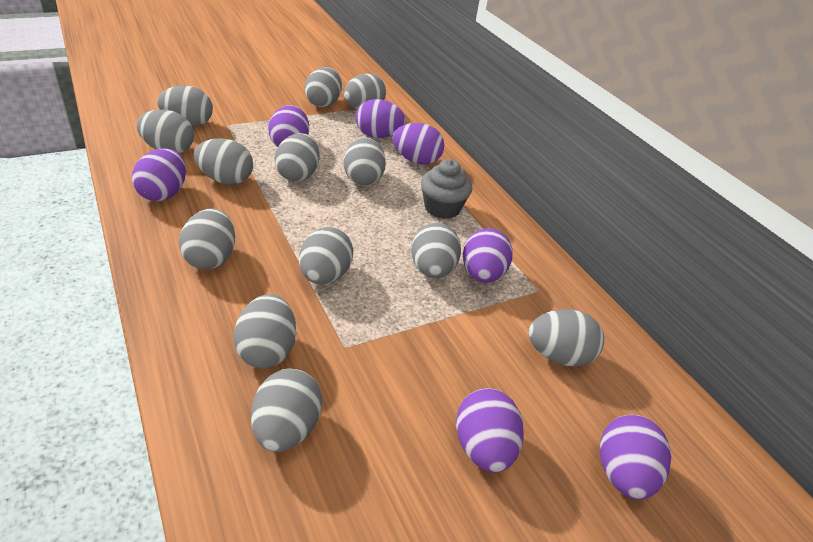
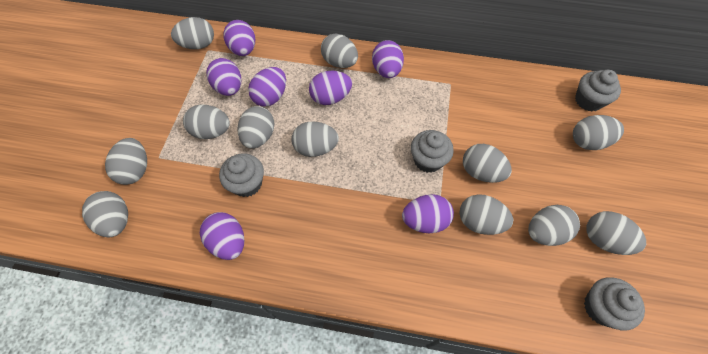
grey cupcake: [421,159,472,219] = 1 -> [219,153,264,197] [411,130,454,173] [575,70,621,111] [584,277,645,331] = 4
grey egg: [137,110,194,153] [157,86,213,127] [179,209,235,269] [194,138,253,185] [234,294,296,368] [251,369,322,452] [274,133,320,182] [299,227,354,284] [305,67,342,107] [343,137,386,186] [344,73,386,109] [411,223,461,278] [529,309,604,367] = 13 -> [82,191,128,237] [105,138,147,185] [171,17,214,49] [183,104,230,139] [238,106,274,149] [291,121,339,157] [321,34,358,68] [459,194,513,235] [463,144,512,183] [528,205,580,246] [573,115,624,150] [586,211,646,255] = 12

